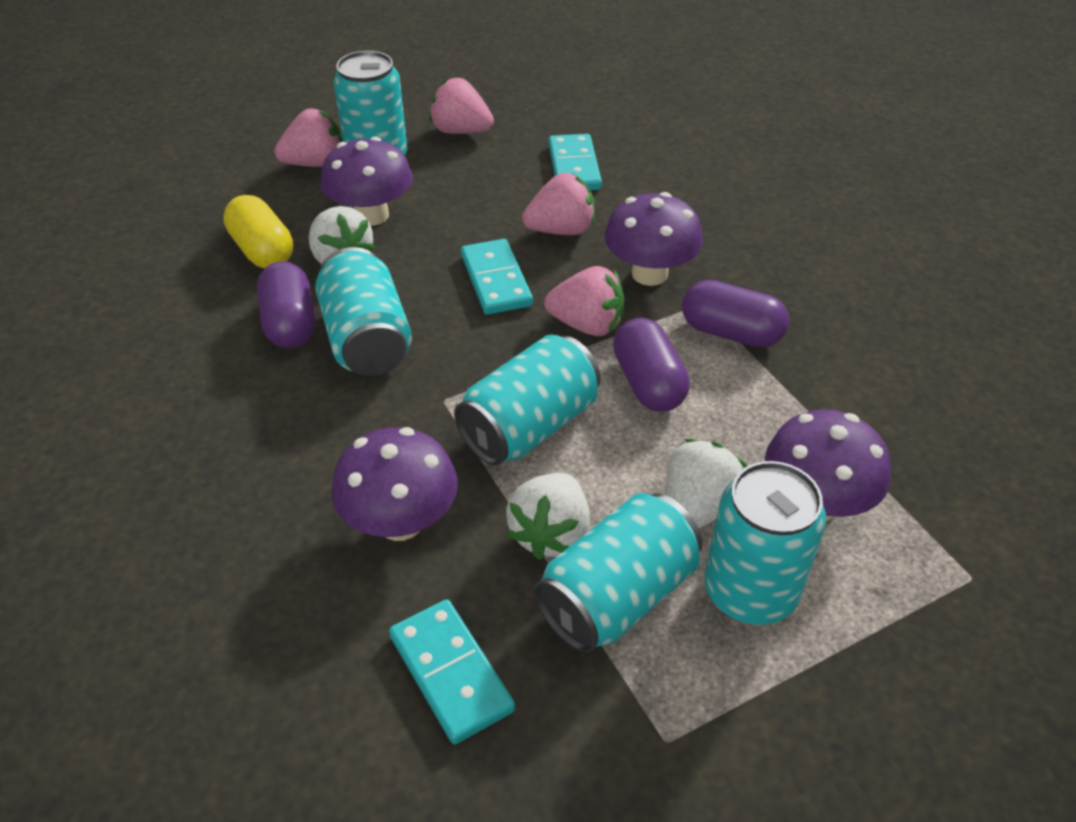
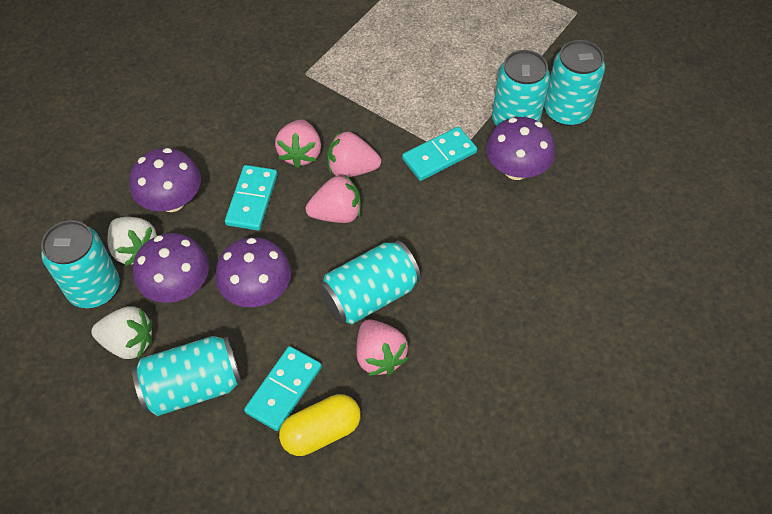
purple capsule: [257,261,315,348] [613,318,690,412] [682,280,789,348] = 3 -> none = 0
white strawberry: [309,206,375,264] [506,473,590,560] [666,439,747,528] = 3 -> [91,306,153,359] [108,217,157,266] = 2

